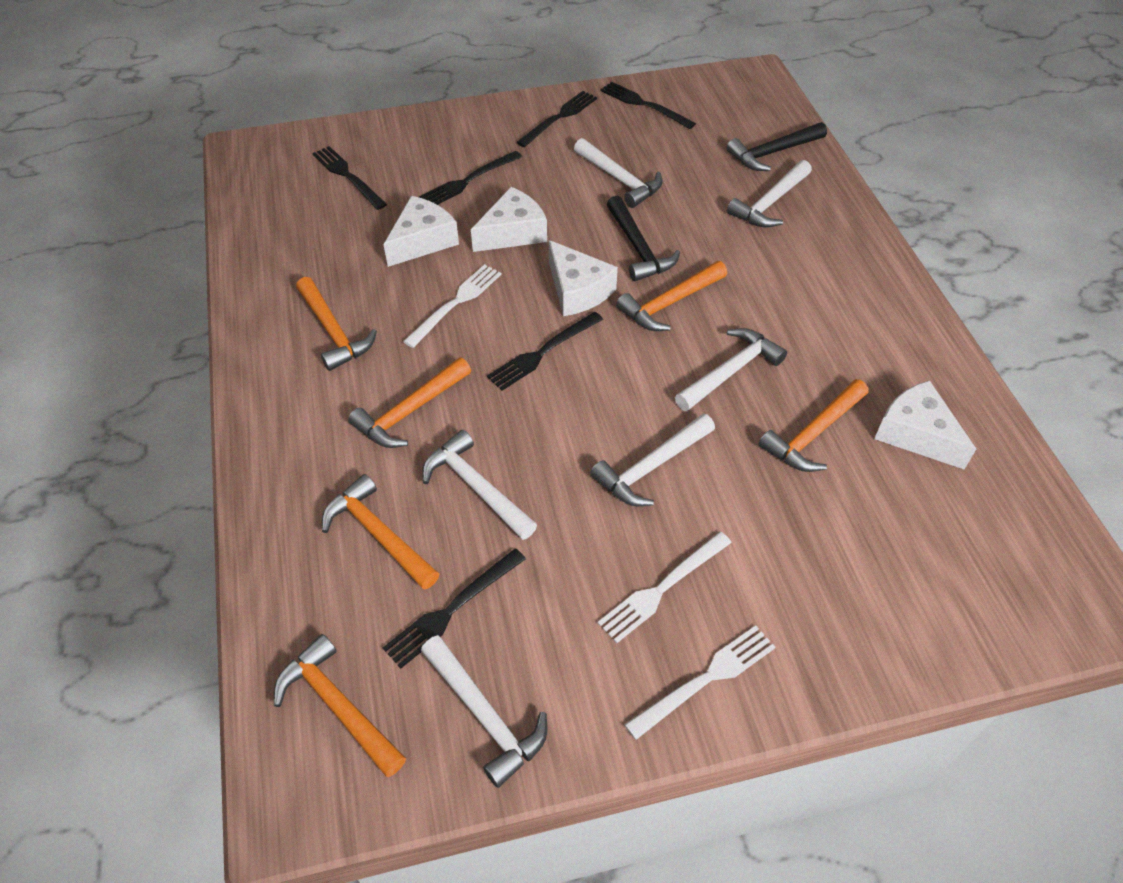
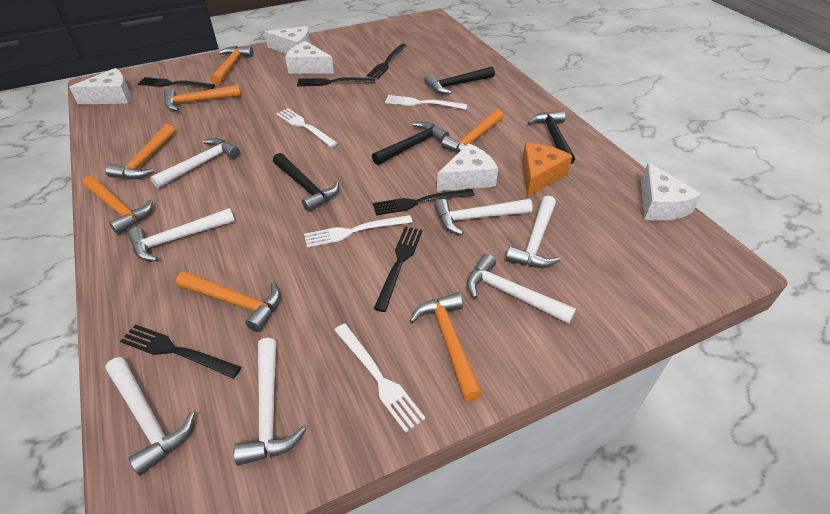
black hammer: [607,196,680,281] [726,122,827,171] = 2 -> [273,153,339,212] [372,122,449,165] [424,67,495,94] [528,111,575,164] = 4
orange cheese: none = 0 -> [522,143,572,197] = 1
orange hammer: [274,634,406,777] [296,277,377,371] [322,474,439,590] [348,357,471,448] [616,261,727,331] [758,379,868,472] = 6 -> [83,176,153,235] [105,124,176,179] [164,85,241,111] [176,271,281,332] [210,46,253,85] [410,292,483,402] [441,109,503,153] = 7
white cheese: [383,196,459,267] [471,187,547,252] [549,240,618,316] [874,380,976,470] = 4 -> [69,68,131,105] [264,26,310,54] [285,41,334,74] [437,143,498,191] [641,163,702,221] = 5
white fork: [403,264,502,348] [598,532,732,643] [624,626,775,740] = 3 -> [276,108,338,147] [304,215,412,248] [335,323,426,433] [385,95,467,110] = 4
white hammer: [421,635,547,788] [422,430,537,540] [574,138,663,208] [590,414,715,506] [675,328,787,411] [727,160,812,228] = 6 -> [105,357,195,476] [128,208,235,261] [150,138,240,188] [234,338,306,466] [434,199,533,235] [467,254,576,324] [506,196,561,268] = 7

